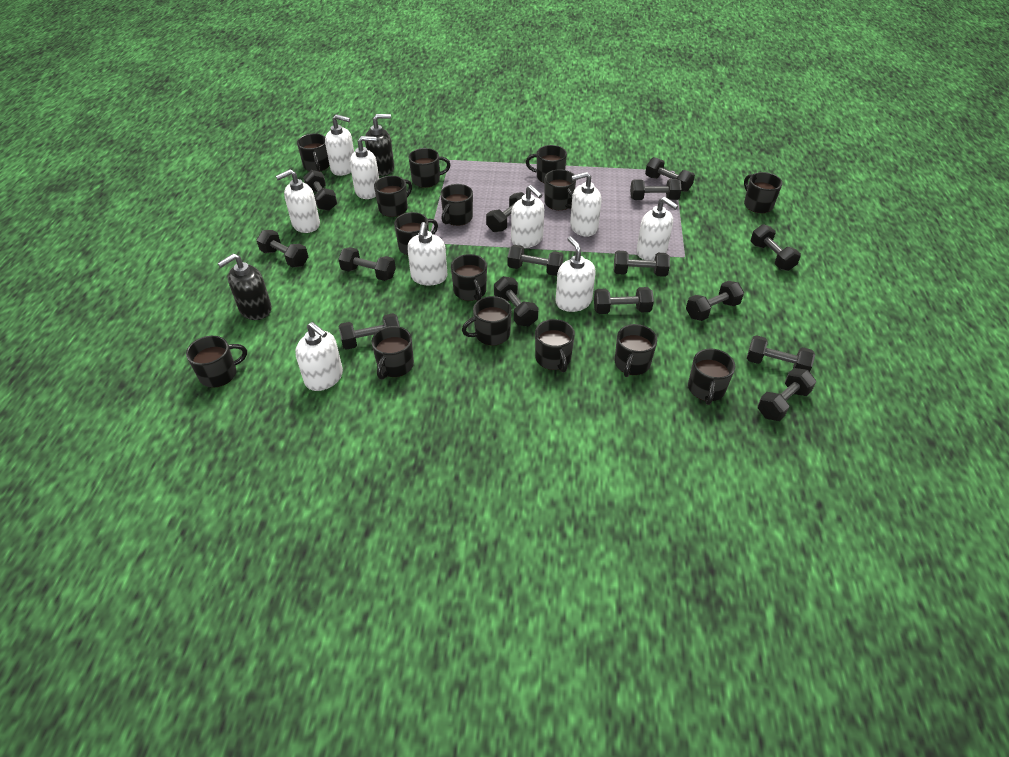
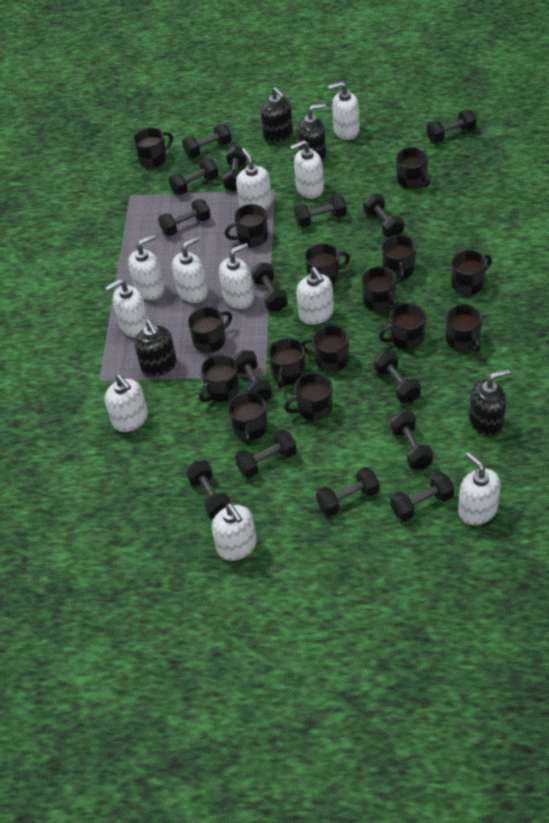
black soap dispenser: [217,254,272,320] [365,114,394,176] = 2 -> [134,320,177,377] [261,87,293,144] [297,103,327,162] [469,369,510,437] = 4
white soap dispenser: [276,169,320,233] [295,322,343,391] [325,114,354,176] [350,136,379,199] [407,222,447,285] [511,185,544,248] [556,236,596,312] [570,172,601,237] [636,197,678,261] = 9 -> [104,375,148,432] [105,279,149,338] [128,235,165,300] [172,237,208,303] [211,503,257,561] [219,243,254,309] [236,148,272,210] [290,140,324,199] [296,267,334,325] [328,82,360,140] [458,452,501,525] = 11

